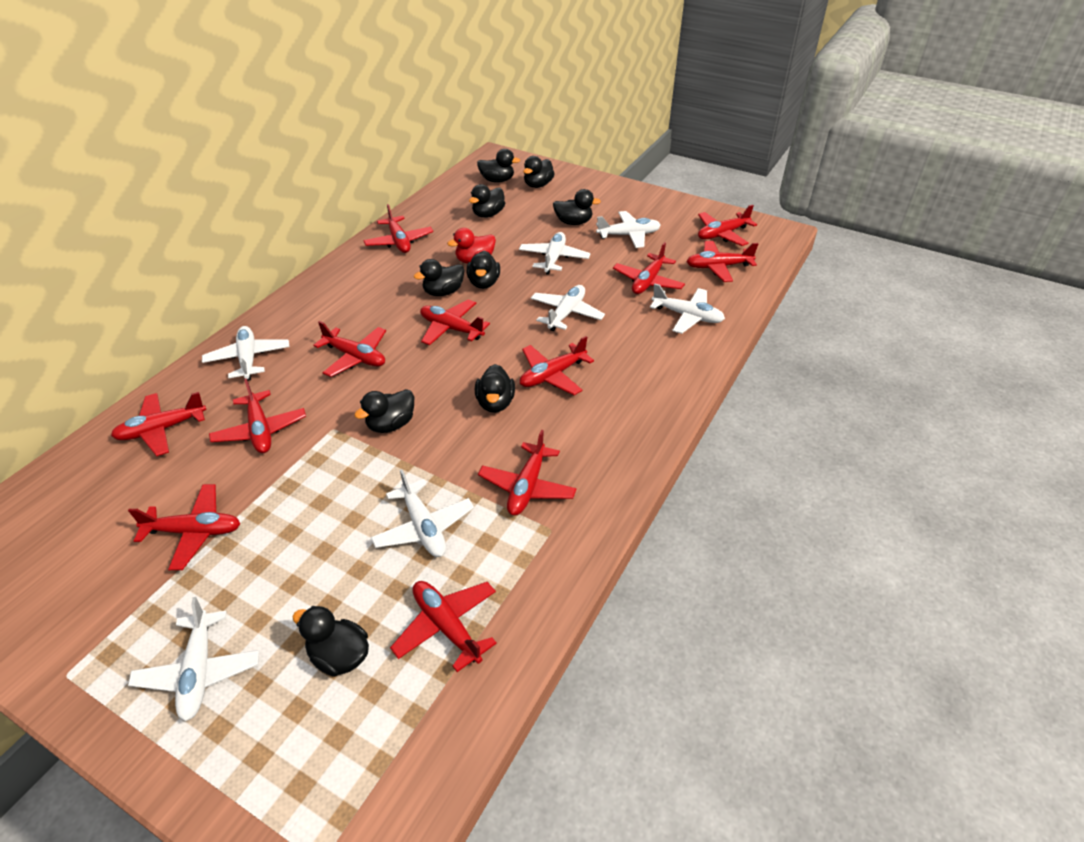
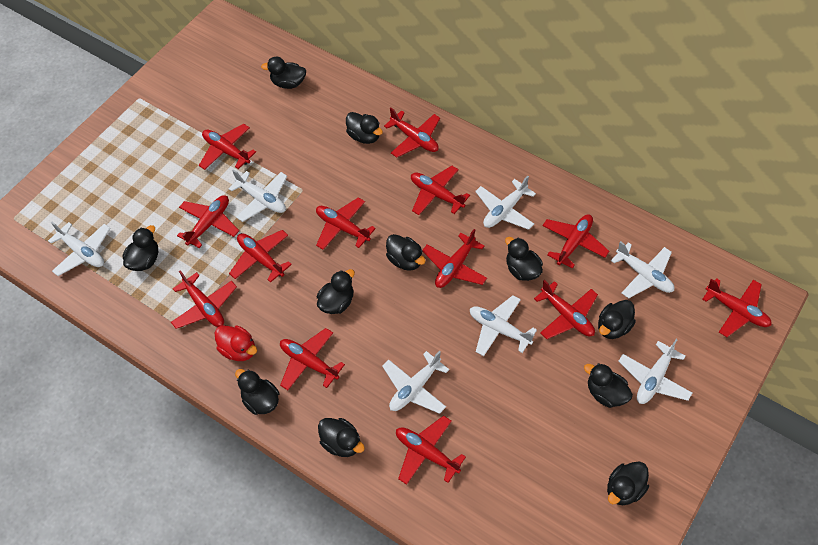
black duck: [292,606,369,677] [355,389,414,433] [414,259,465,296] [467,251,500,289] [469,184,505,218] [475,364,515,413] [477,149,520,183] [523,156,555,188] [553,189,601,225] = 9 -> [123,225,158,271] [235,369,279,415] [261,57,306,89] [317,269,355,314] [318,418,365,457] [346,112,383,144] [386,234,426,271] [505,237,543,281] [584,363,633,408] [598,300,636,339] [607,461,649,505] = 11
red plane: [111,392,207,456] [128,484,240,570] [209,378,306,453] [313,321,386,377] [363,204,433,253] [390,581,497,672] [420,299,490,346] [478,429,577,516] [520,336,594,395] [613,242,685,294] [686,241,758,282] [698,205,757,246] = 12 -> [171,270,237,329] [177,195,239,248] [199,124,256,170] [229,230,292,283] [280,328,345,390] [316,197,376,250] [384,108,440,158] [396,416,466,485] [411,166,470,215] [422,229,487,288] [534,280,598,339] [543,214,609,269] [702,278,772,337] = 13

